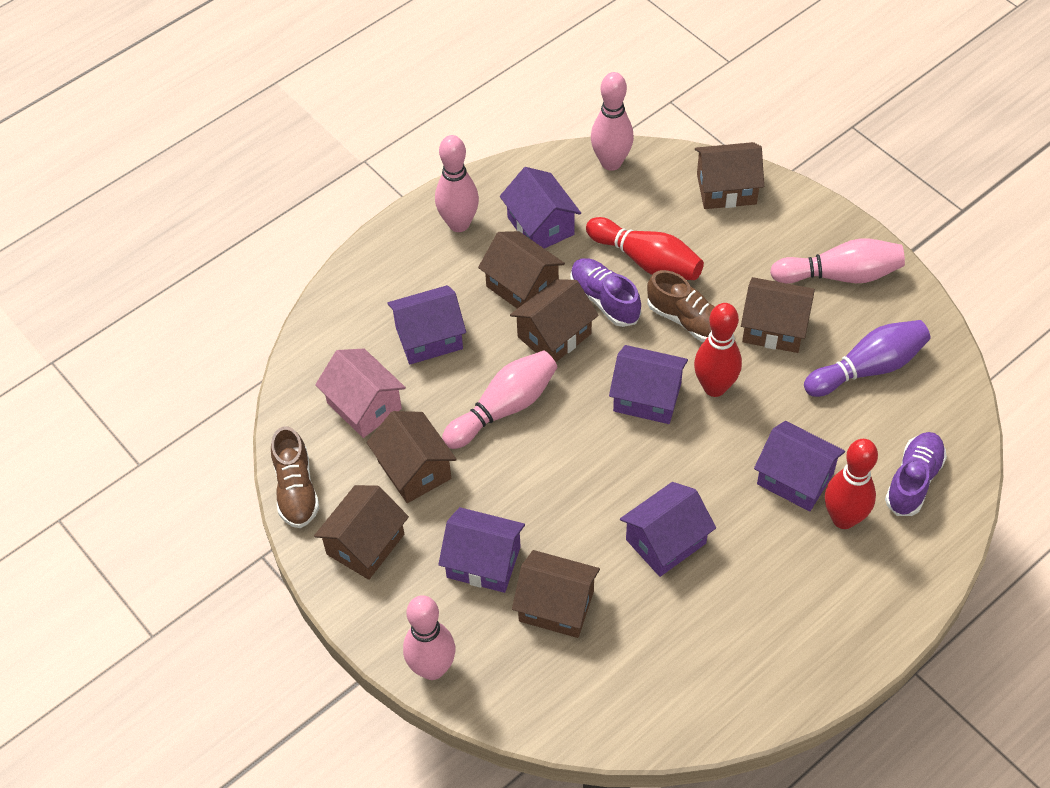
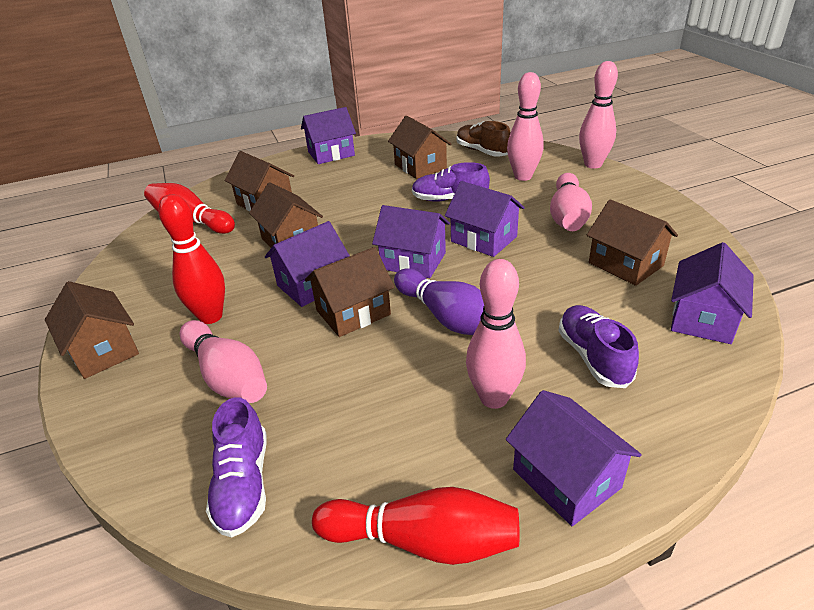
brown house: [314,485,409,580] [367,411,457,503] [478,231,565,309] [510,279,599,362] [512,550,600,638] [695,142,764,209] [741,277,815,353] = 7 -> [45,281,139,379] [224,151,294,212] [249,182,323,248] [305,247,395,337] [388,116,451,179] [587,199,678,286] = 6
brown shoe: [271,426,319,528] [647,270,715,342] = 2 -> [456,121,511,157] = 1
pink house: [315,349,406,438] = 1 -> none = 0
purple shoe: [570,258,641,327] [885,432,947,516] = 2 -> [206,397,267,538] [412,162,490,202] [559,305,639,388] = 3

